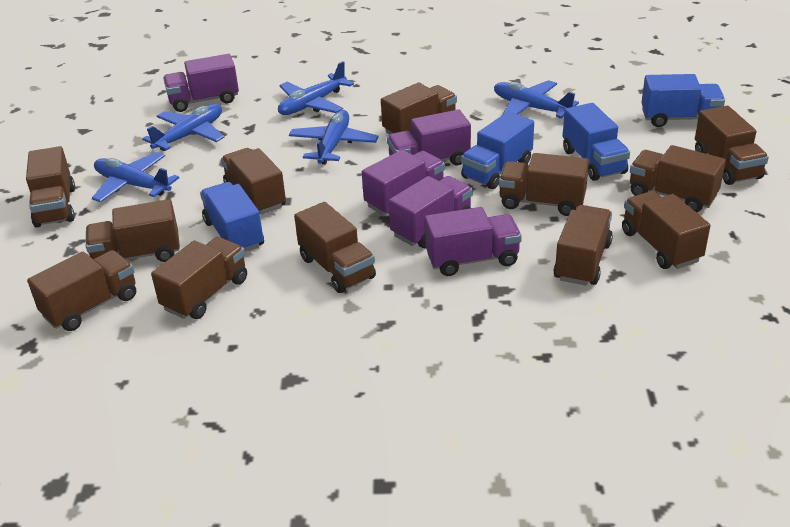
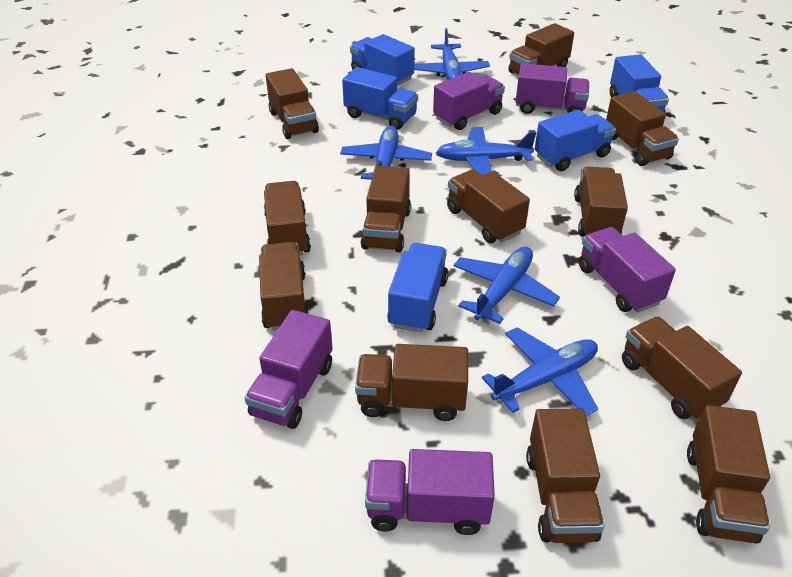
blue truck: [200,182,264,252] [461,112,534,189] [563,103,630,181] [642,74,725,127] = 4 -> [342,67,418,130] [350,34,415,86] [387,243,448,332] [535,110,616,171] [610,54,669,113] = 5

